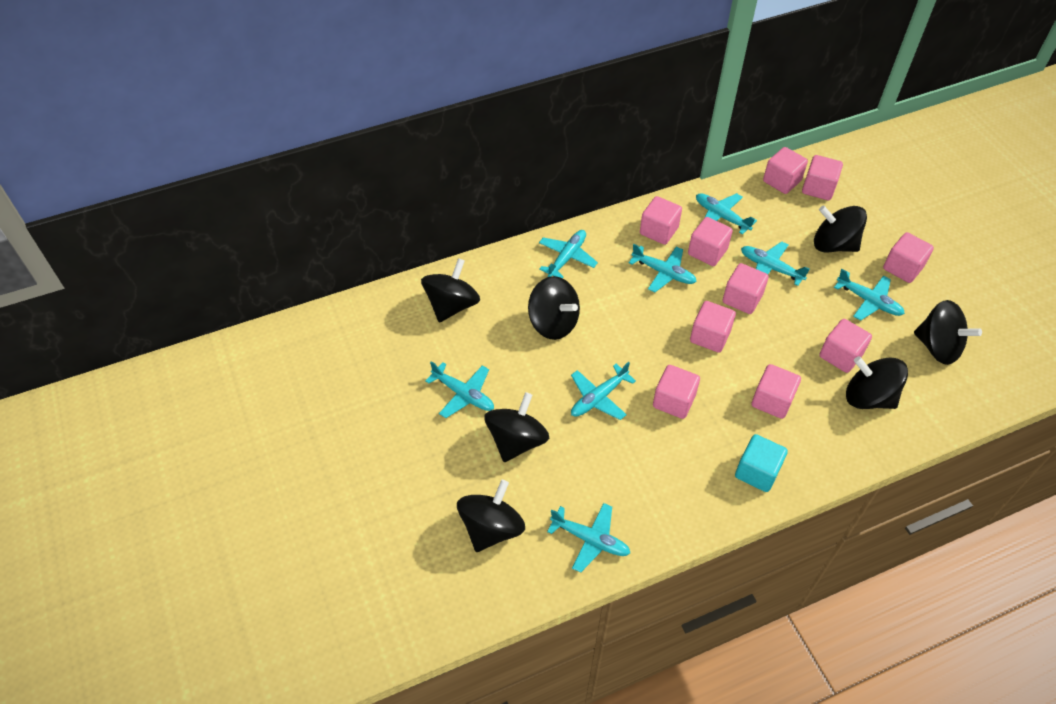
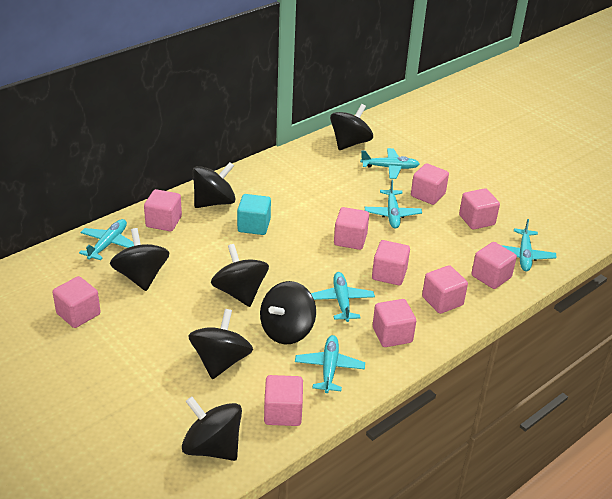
turquoise plane: [425,361,494,418] [539,230,598,278] [547,503,630,572] [571,362,636,420] [629,244,697,292] [696,193,757,235] [741,241,810,286] [834,269,905,321] = 8 -> [79,219,134,260] [295,335,365,393] [311,272,375,322] [360,148,419,179] [365,179,422,229] [501,219,556,271] = 6

